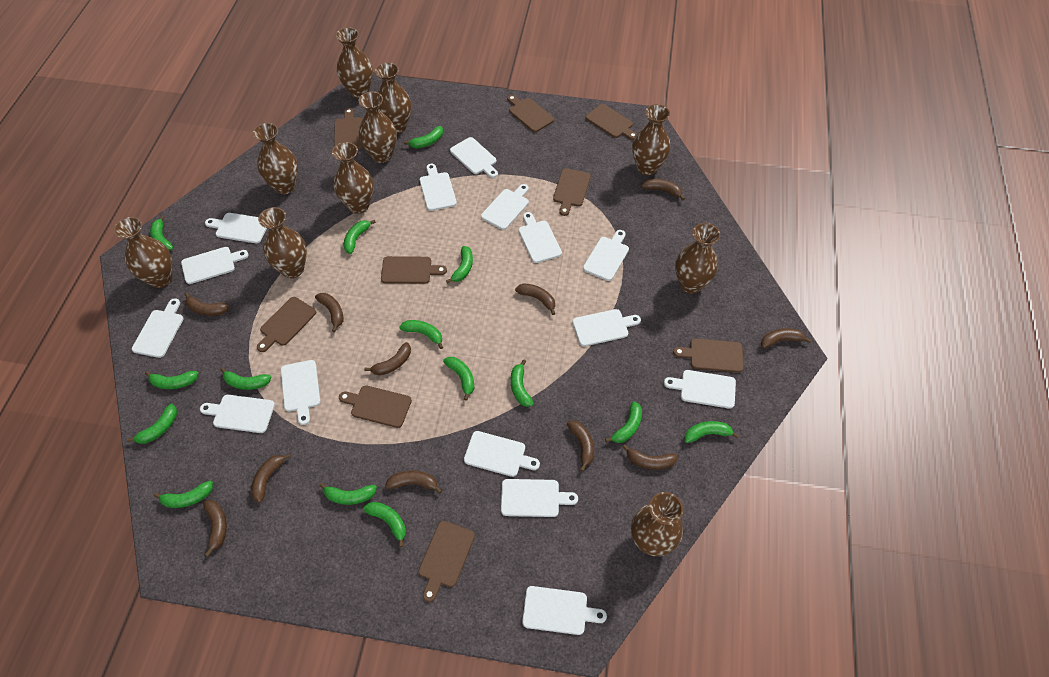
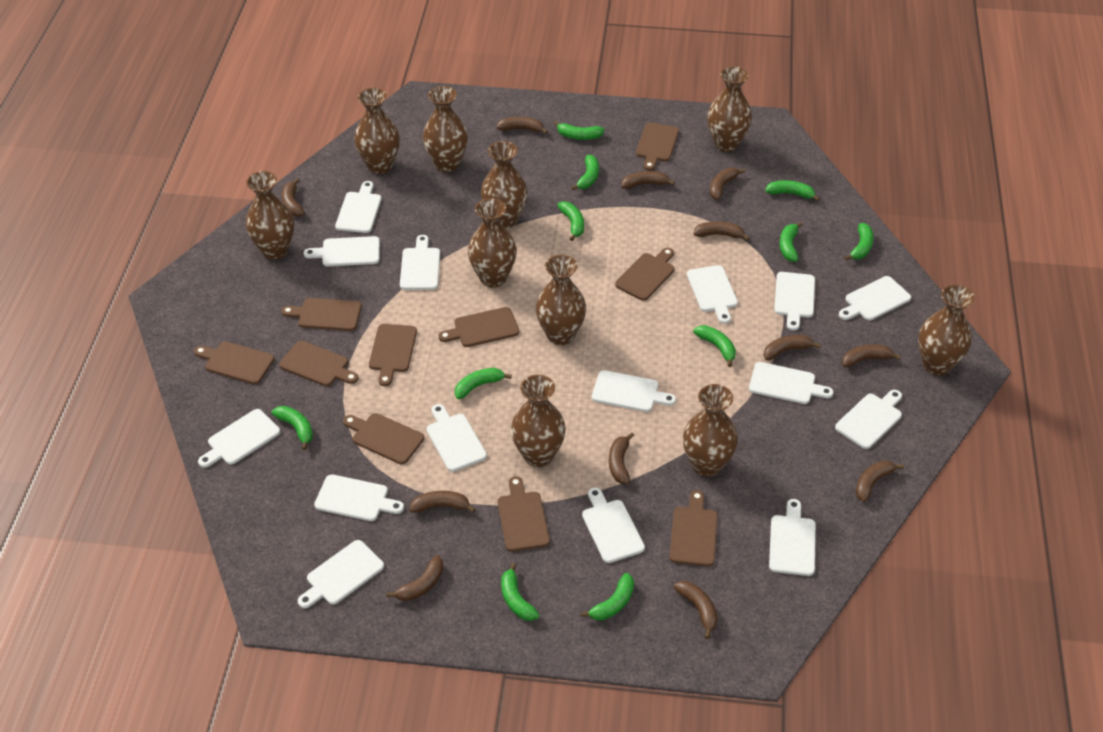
brown banana: [185,292,230,316] [203,500,227,557] [251,454,291,503] [315,293,343,332] [364,342,411,375] [385,471,442,494] [515,283,555,315] [567,420,594,472] [622,444,678,470] [641,179,685,200] [761,328,811,348] = 11 -> [282,178,305,217] [386,555,443,601] [409,491,476,513] [496,117,548,134] [609,432,634,484] [621,171,675,189] [674,581,718,639] [694,221,750,241] [710,168,745,200] [763,335,821,360] [842,344,901,367] [856,461,904,502] = 12
brown cutting board: [257,297,316,352] [334,108,363,149] [339,385,412,428] [381,256,447,284] [418,521,475,602] [507,95,554,132] [553,168,591,216] [586,104,637,140] [673,338,744,373] = 9 -> [194,341,275,384] [279,340,358,386] [281,298,362,331] [343,413,424,464] [369,324,417,386] [438,307,519,347] [498,476,550,552] [615,248,675,301] [636,122,679,171] [669,490,718,567] = 10
green banana: [127,404,177,444] [145,371,198,389] [150,215,173,251] [153,481,213,508] [221,367,272,390] [319,483,377,505] [344,220,376,254] [363,502,406,547] [399,320,443,349] [404,126,443,148] [443,357,474,401] [446,246,473,284] [511,360,534,407] [605,402,642,443] [684,421,739,443] = 15 -> [272,406,313,450] [455,368,512,399] [501,563,539,621] [553,121,605,140] [557,201,584,241] [571,155,599,190] [581,573,634,620] [693,325,736,367] [765,180,819,201] [780,222,803,262] [845,223,874,261] = 11

